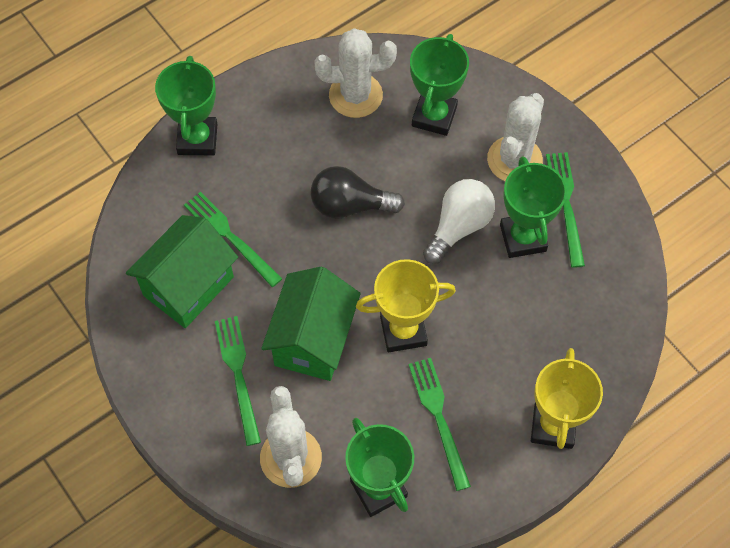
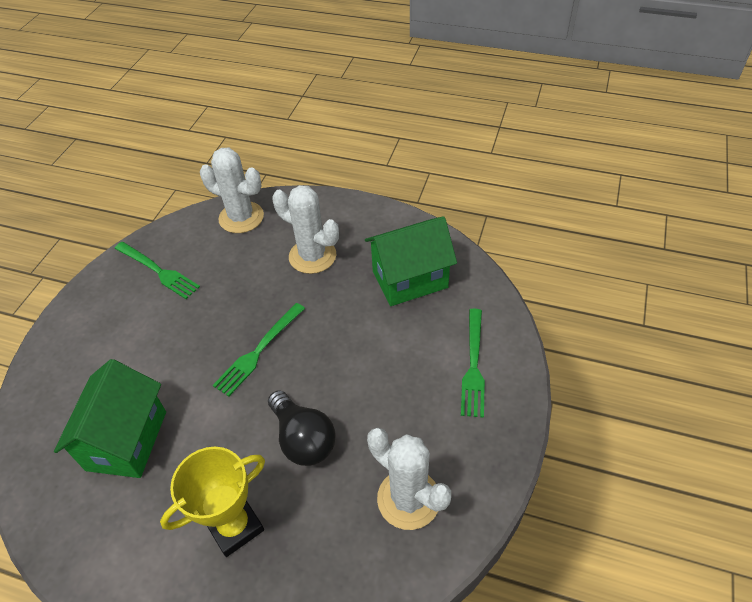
green fork: [184,192,282,287] [215,316,261,446] [409,358,471,491] [546,152,585,268] = 4 -> [115,242,200,299] [213,303,305,396] [461,308,485,418] = 3
green trophy: [155,56,217,155] [345,418,414,517] [410,34,469,136] [500,156,567,258] = 4 -> none = 0
white light bulb: [423,179,495,264] = 1 -> none = 0
yellow trophy: [356,259,456,353] [531,348,603,449] = 2 -> [160,447,265,557] = 1

